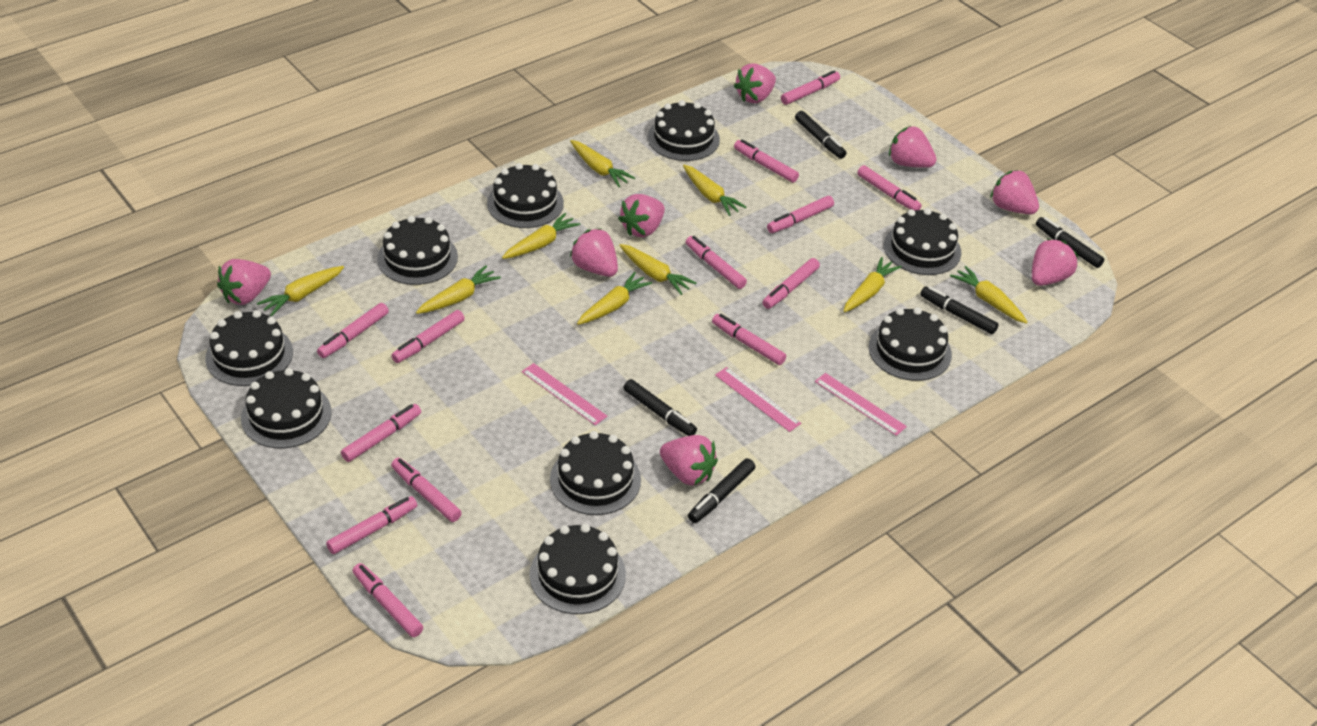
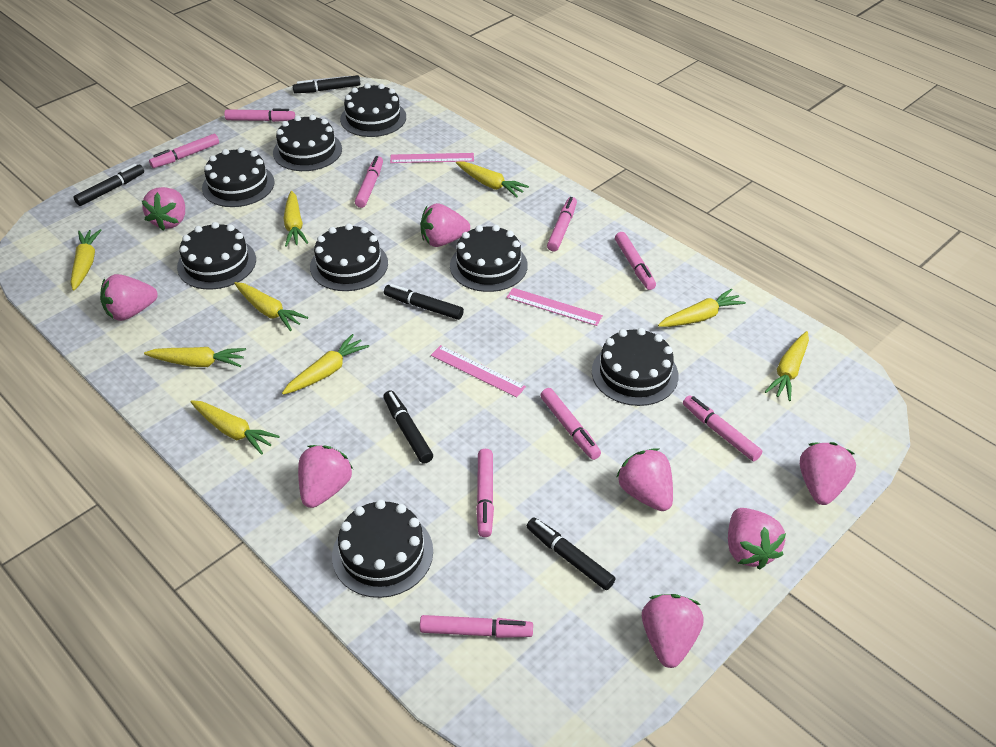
black cake: [205,310,293,386] [241,368,332,448] [377,216,458,285] [487,163,564,228] [529,524,626,614] [550,431,641,515] [648,100,720,161] [869,307,952,381] [884,208,961,275] = 9 -> [177,222,256,289] [202,147,275,207] [273,115,342,171] [310,224,388,291] [332,500,433,598] [340,83,406,137] [450,225,528,292] [592,328,679,406] = 8
pink marker: [317,303,389,358] [326,496,417,554] [341,404,421,462] [353,563,423,637] [391,310,465,363] [391,458,461,522] [686,236,747,289] [712,314,786,365] [734,139,799,183] [762,258,820,309] [767,196,834,233] [781,71,840,105] [857,165,922,211] = 13 -> [149,134,219,168] [224,109,295,122] [355,156,383,208] [420,615,533,638] [476,449,494,537] [540,388,601,460] [547,197,577,252] [615,232,656,290] [683,395,762,461] = 9

